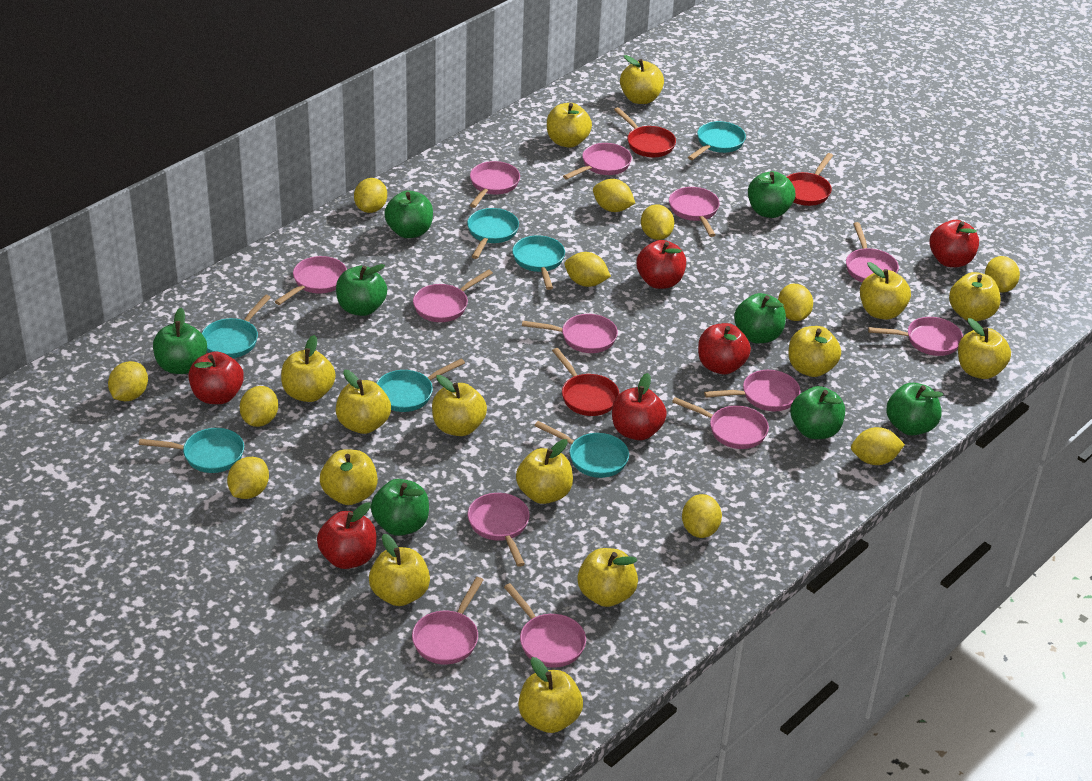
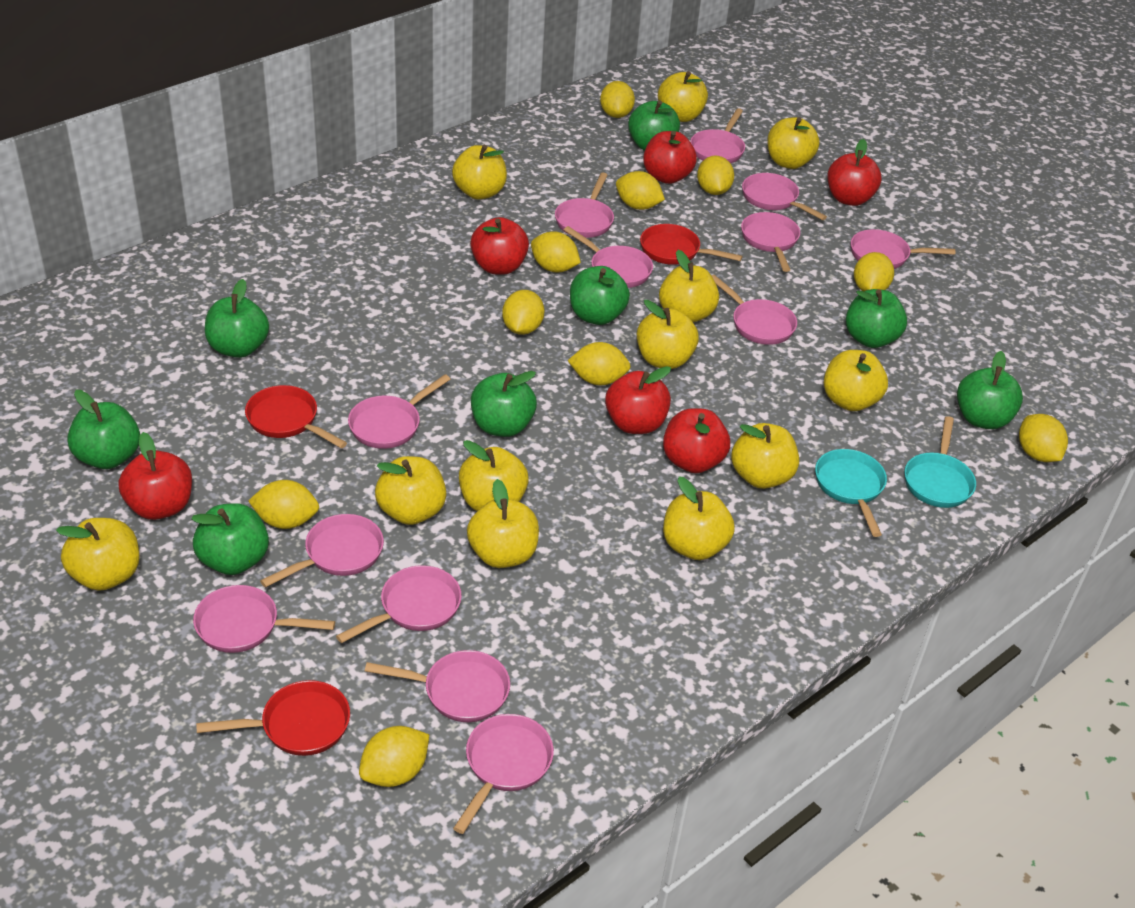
turquoise pan: [139,428,244,473] [202,295,271,358] [376,359,465,412] [467,208,519,259] [512,236,565,290] [534,421,629,478] [688,121,746,160] = 7 -> [815,449,887,537] [904,416,976,508] = 2
yellow apple: [281,335,336,402] [320,449,378,505] [336,370,391,434] [369,534,430,606] [432,375,487,436] [516,439,573,504] [518,657,583,733] [547,103,592,148] [577,548,638,607] [620,55,664,104] [788,326,841,377] [860,262,911,320] [949,272,1001,321] [958,318,1011,379] = 14 -> [56,518,140,591] [375,456,446,525] [452,145,507,200] [459,440,529,511] [467,479,539,568] [637,300,699,369] [658,71,708,122] [659,250,719,322] [663,476,735,560] [731,423,799,489] [767,117,820,169] [824,350,888,411] = 12
yellow lemon: [108,361,148,401] [227,457,269,499] [240,386,278,427] [354,178,387,213] [565,252,611,287] [593,179,635,212] [641,204,674,240] [682,494,722,538] [778,284,813,321] [851,427,905,465] [985,256,1020,292] = 11 -> [248,480,319,529] [359,726,429,787] [502,290,544,335] [531,231,581,272] [568,342,631,385] [600,81,635,118] [616,171,665,210] [697,155,734,195] [854,252,894,291] [1019,414,1068,462] = 10

